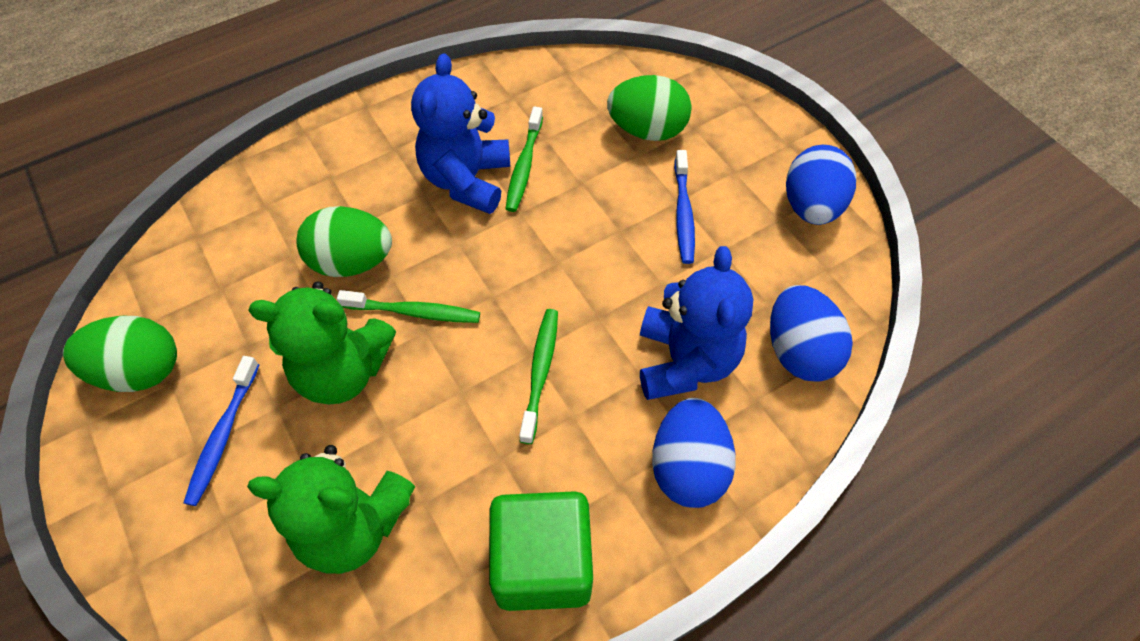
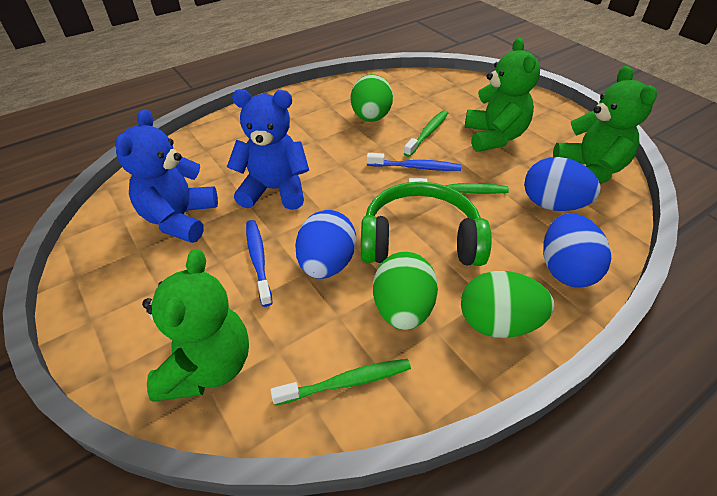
green cube: [489,491,593,611] = 1 -> none = 0
green headphones: none = 0 -> [361,182,492,266] = 1
green teddy bear: [247,445,416,574] [248,282,396,404] = 2 -> [142,249,249,402] [465,38,540,152] [553,66,657,184] = 3

